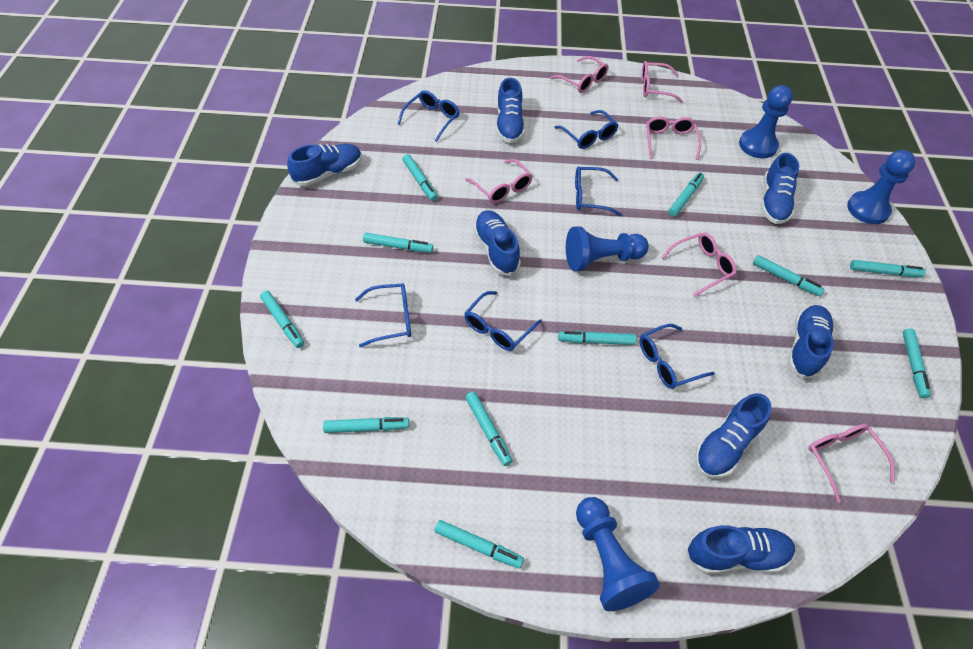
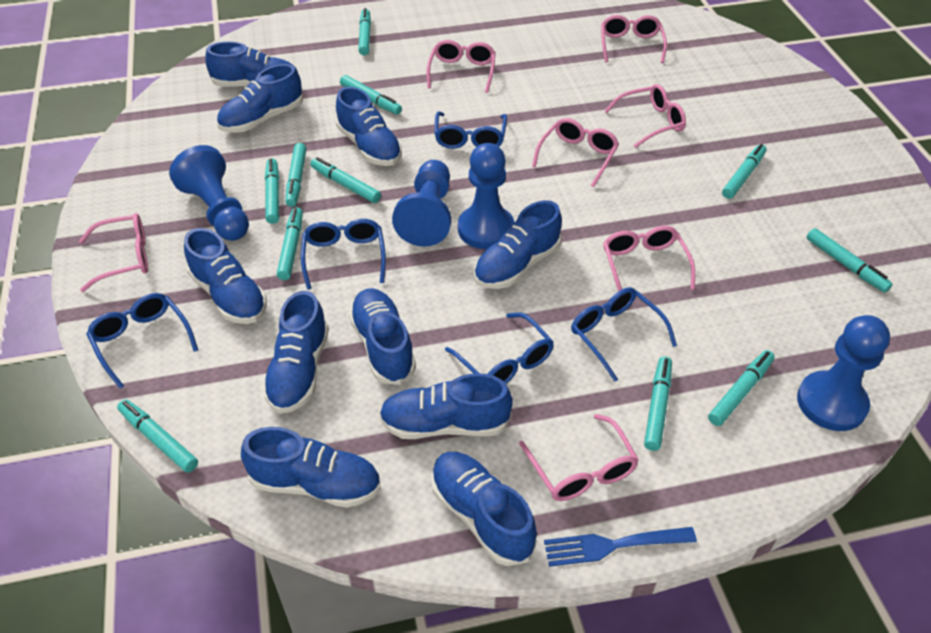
blue fork: none = 0 -> [544,527,697,567] = 1
blue glasses: [355,283,411,347] [398,90,460,142] [464,291,542,351] [554,110,618,149] [575,166,622,216] [640,324,715,389] = 6 -> [86,293,198,389] [301,219,386,290] [434,112,507,149] [445,312,554,384] [571,287,677,382] = 5
blue shoe: [287,144,362,186] [473,210,521,276] [496,78,525,143] [686,525,795,574] [695,393,771,478] [761,153,799,224] [788,305,834,378] = 7 -> [184,228,267,324] [205,41,298,87] [217,64,303,133] [241,427,381,508] [262,291,329,414] [336,87,402,166] [349,288,416,385] [379,373,513,439] [431,452,537,566] [474,200,562,289] = 10
pink glasses: [465,159,532,203] [550,56,609,93] [641,61,683,103] [646,116,701,160] [661,232,736,297] [808,424,895,503] = 6 -> [79,213,148,292] [427,40,496,93] [519,414,639,501] [532,118,619,187] [601,15,667,63] [603,226,695,292] [604,84,686,148] = 7

